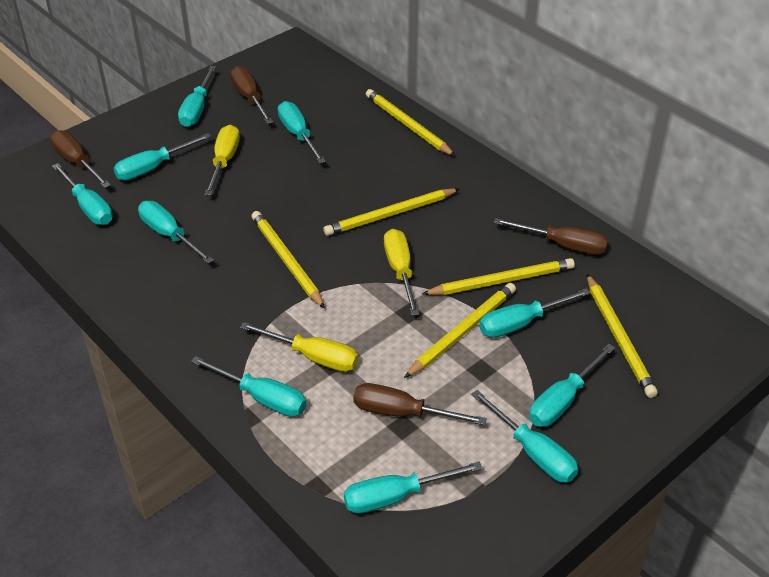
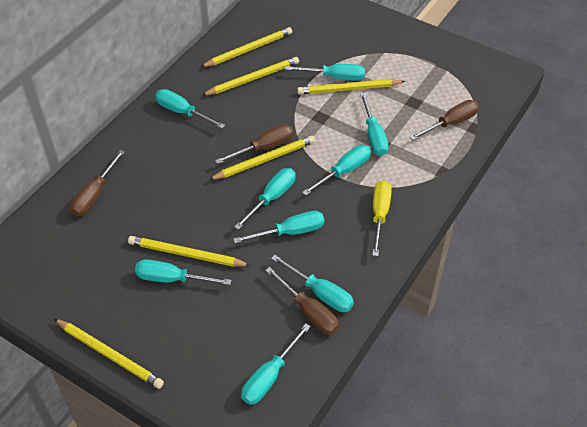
turquoise screwdriver: [52,163,113,225] [113,133,211,180] [138,201,214,264] [178,66,216,127] [191,356,307,417] [278,101,326,163] [344,462,483,514] [471,390,578,483] [479,288,591,338] [529,344,615,427] = 10 -> [135,259,232,285] [155,89,225,129] [233,211,324,243] [234,168,296,230] [241,323,311,405] [271,255,354,312] [285,64,365,81] [302,145,371,196] [360,93,389,156] = 9
yellow screwdriver: [205,125,240,196] [240,322,358,372] [384,229,419,316] = 3 -> [372,180,392,256] = 1

